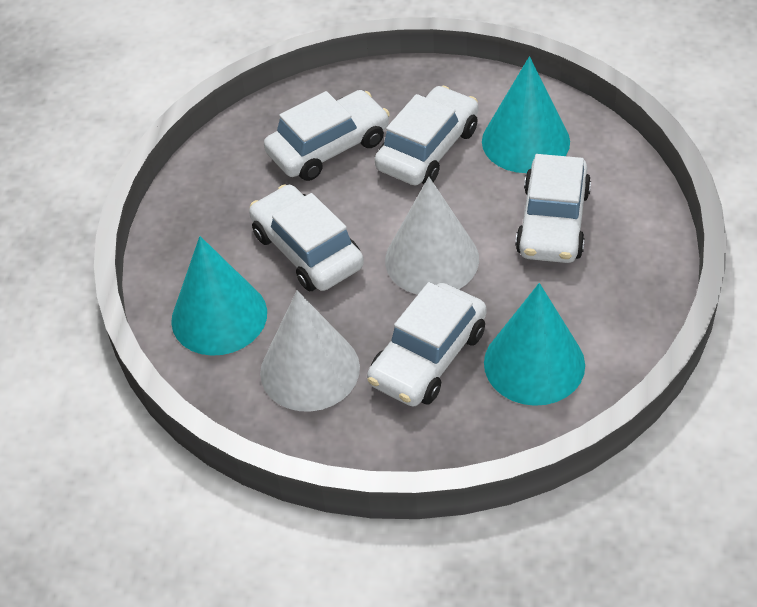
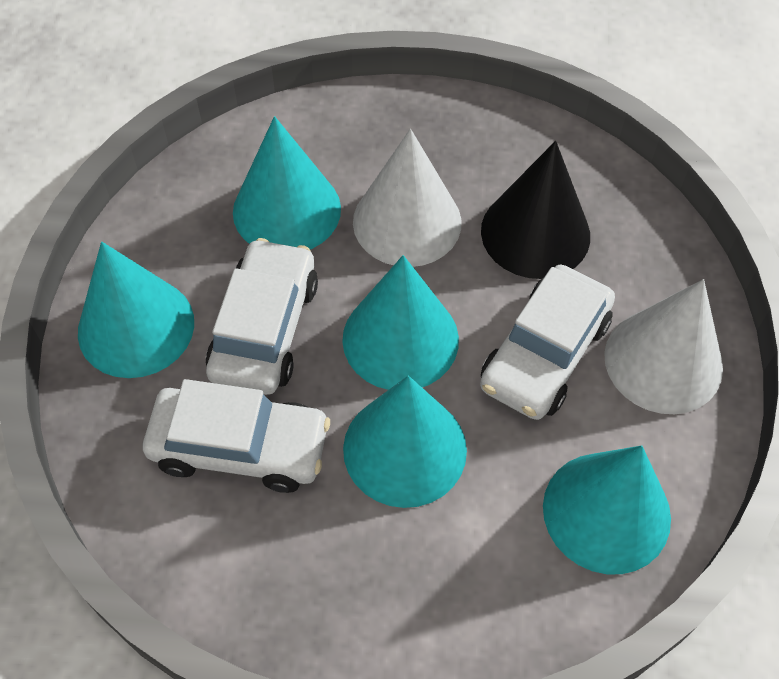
black cone: none = 0 -> [481,141,590,279] = 1
turquoise cone: [171,236,267,356] [482,56,570,173] [484,283,585,406] = 3 -> [78,242,194,378] [233,116,341,249] [342,255,459,390] [343,376,467,508] [543,446,671,574] = 5
white car: [249,185,364,291] [264,90,390,181] [367,282,487,407] [375,86,479,185] [515,154,591,263] = 5 -> [143,379,330,493] [206,238,318,395] [480,265,615,420] = 3

